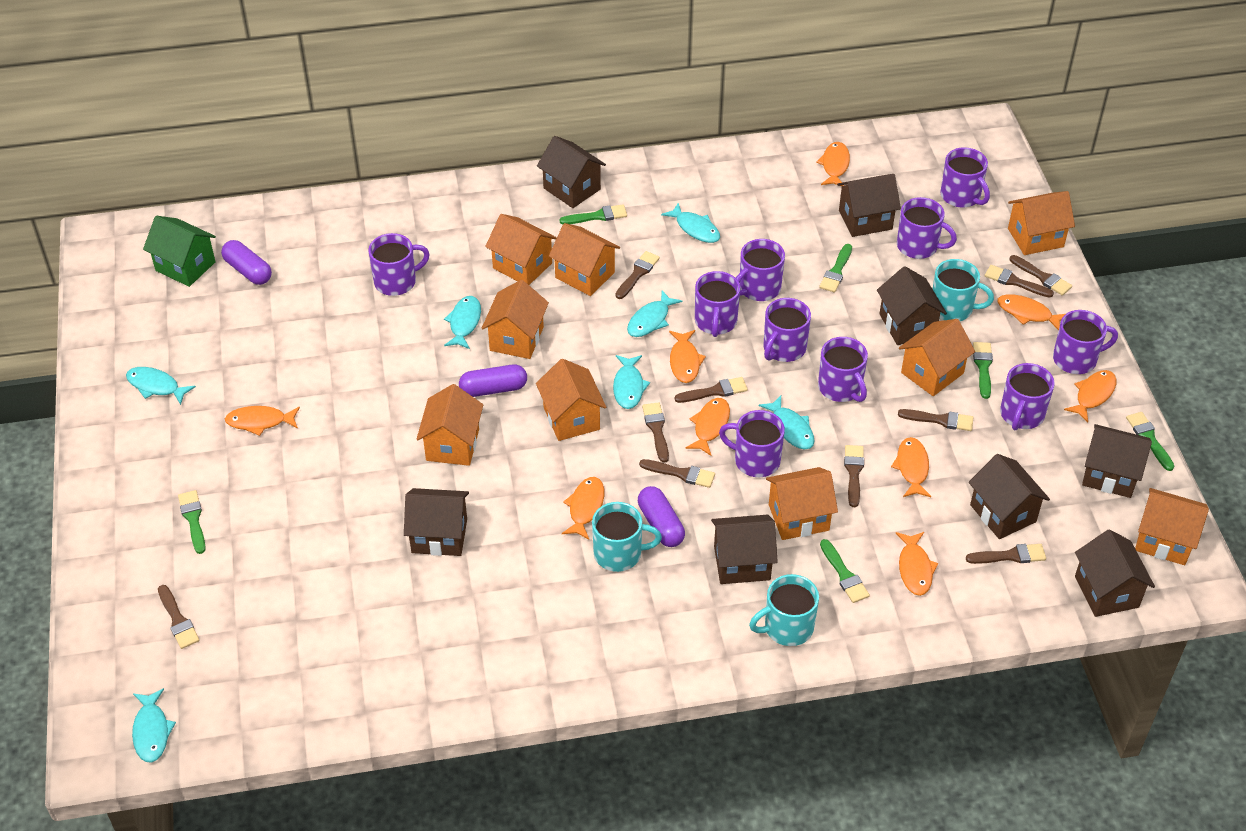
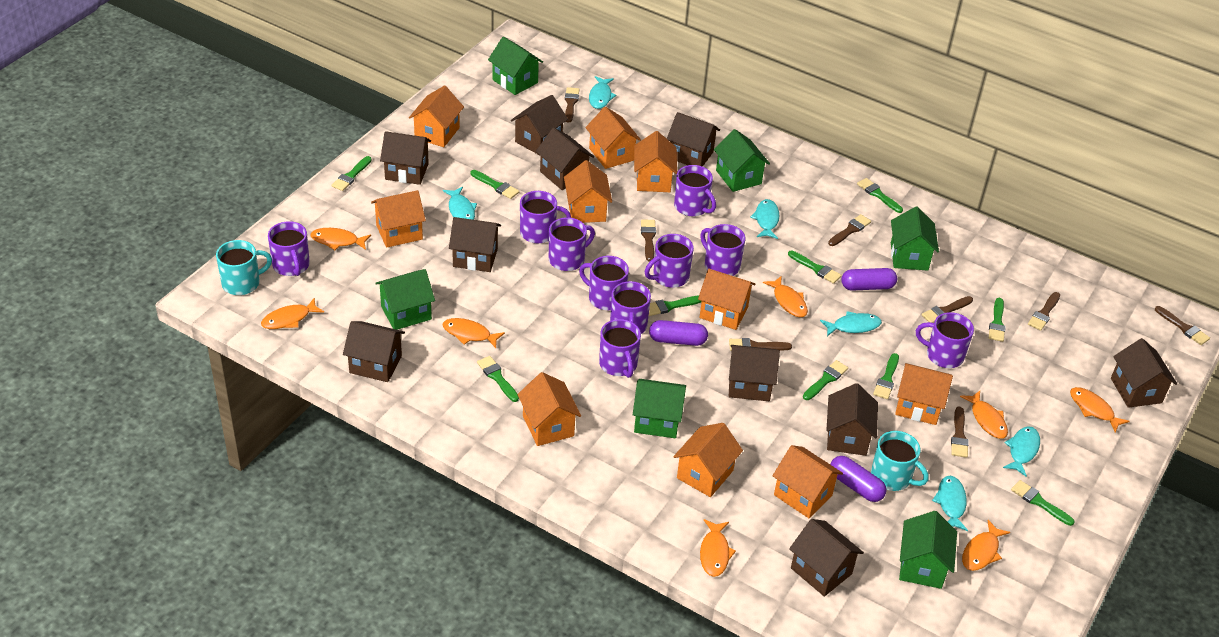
brown brush: [158,585,200,649] [616,251,660,299] [639,459,715,488] [642,402,669,463] [675,377,748,403] [844,445,864,507] [898,409,974,431] [966,544,1046,564] [985,265,1054,298] [1010,255,1072,296] = 10 -> [565,87,580,123] [641,219,656,261] [729,338,792,351] [828,214,871,246] [922,296,973,323] [951,407,969,458] [1028,292,1060,331] [1155,306,1210,345] = 8
brown house: [404,488,469,556] [537,136,606,208] [711,514,778,584] [837,174,901,237] [877,266,947,345] [969,454,1050,539] [1075,529,1155,617] [1082,424,1152,498] = 8 -> [343,321,405,382] [380,131,431,185] [449,217,501,272] [511,95,568,155] [536,128,594,190] [667,112,720,167] [729,345,780,401] [789,519,864,597] [826,383,878,456] [1111,338,1177,408] = 10
green brush: [178,490,206,554] [560,204,627,224] [819,244,852,292] [820,539,870,603] [973,342,993,399] [1126,412,1174,471] = 6 -> [332,156,372,191] [470,170,519,199] [477,356,519,402] [649,296,702,316] [788,251,842,284] [803,360,848,400] [857,178,903,213] [873,353,899,399] [989,298,1006,342] [1011,480,1075,526] = 10
green house: [143,216,216,287] = 1 -> [375,269,435,330] [488,37,543,95] [633,379,686,438] [714,129,770,192] [891,207,939,270] [899,511,957,589] = 6
orange fish: [225,406,300,436] [562,477,604,540] [669,330,706,383] [685,398,730,456] [816,142,850,186] [891,437,931,497] [896,532,938,596] [997,294,1065,330] [1064,370,1117,422] = 9 -> [261,298,324,329] [311,228,371,250] [442,318,505,348] [700,519,736,577] [763,276,808,317] [960,391,1008,439] [962,520,1010,571] [1070,387,1130,432] = 8
orange house: [416,384,483,466] [482,280,549,359] [485,214,557,285] [536,359,606,441] [549,223,620,296] [766,467,838,540] [899,319,975,396] [1008,191,1075,255] [1135,488,1209,565] = 9 -> [371,190,426,248] [409,86,464,147] [517,372,581,446] [564,160,612,223] [585,107,641,169] [634,131,677,192] [673,423,743,497] [698,269,756,330] [773,445,843,518] [895,363,953,425] = 10
turquoise fish: [126,367,196,405] [132,688,176,763] [444,296,481,349] [613,355,650,409] [627,290,682,337] [661,203,720,243] [759,396,815,450] = 7 -> [443,186,477,220] [589,76,616,109] [750,199,780,239] [820,311,882,336] [932,476,968,531] [1003,426,1040,477] = 6
turquoise mug: [592,502,662,572] [749,574,819,646] [933,259,994,321] = 3 -> [216,240,272,295] [871,431,929,491] = 2

